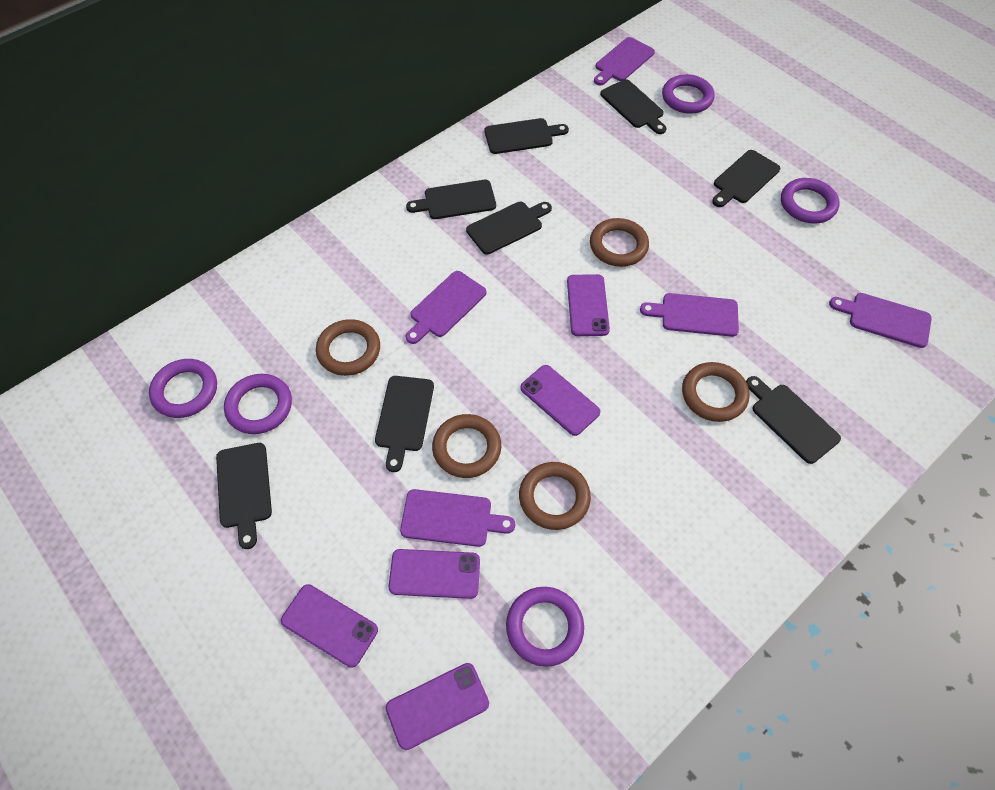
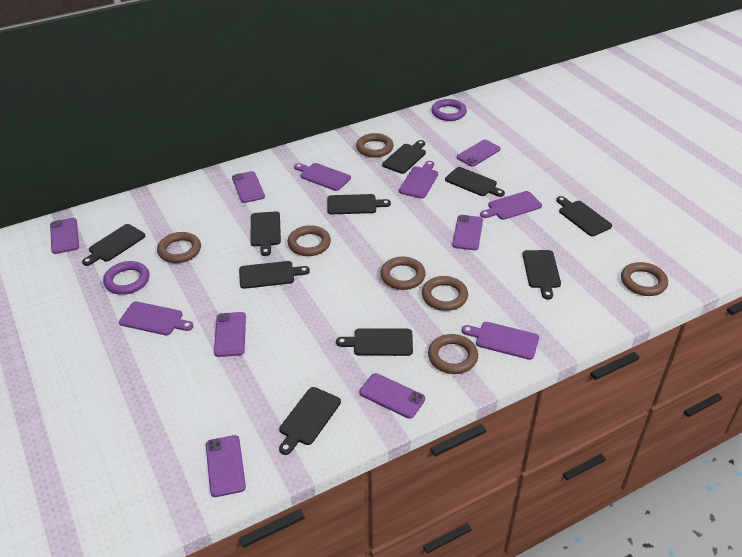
black cutting board: [216,443,272,549] [375,376,434,472] [406,180,496,219] [466,202,552,254] [485,118,569,154] [600,79,667,134] [712,150,780,207] [746,376,841,464] = 8 -> [82,224,145,266] [239,261,310,289] [250,211,281,256] [279,387,341,455] [327,194,391,214] [336,328,413,356] [382,140,426,174] [445,167,505,197] [522,250,561,300] [556,196,612,236] = 10
brown ring: [316,319,380,376] [432,414,501,478] [519,462,591,530] [590,218,649,267] [682,362,750,422] = 5 -> [157,232,201,263] [288,225,331,256] [356,133,394,158] [380,257,426,290] [422,276,468,311] [428,334,478,374] [621,262,668,296] = 7
purple phone: [281,584,378,668] [386,663,489,750] [388,549,480,599] [520,365,600,436] [567,274,610,336] = 5 -> [50,218,79,254] [206,435,246,497] [214,312,246,357] [232,171,265,203] [359,373,425,419] [452,215,483,250] [457,140,501,167] = 7
purple ring: [149,359,217,418] [224,374,292,434] [506,587,584,667] [662,74,714,114] [781,178,839,223] = 5 -> [103,261,150,295] [431,99,467,121] = 2

